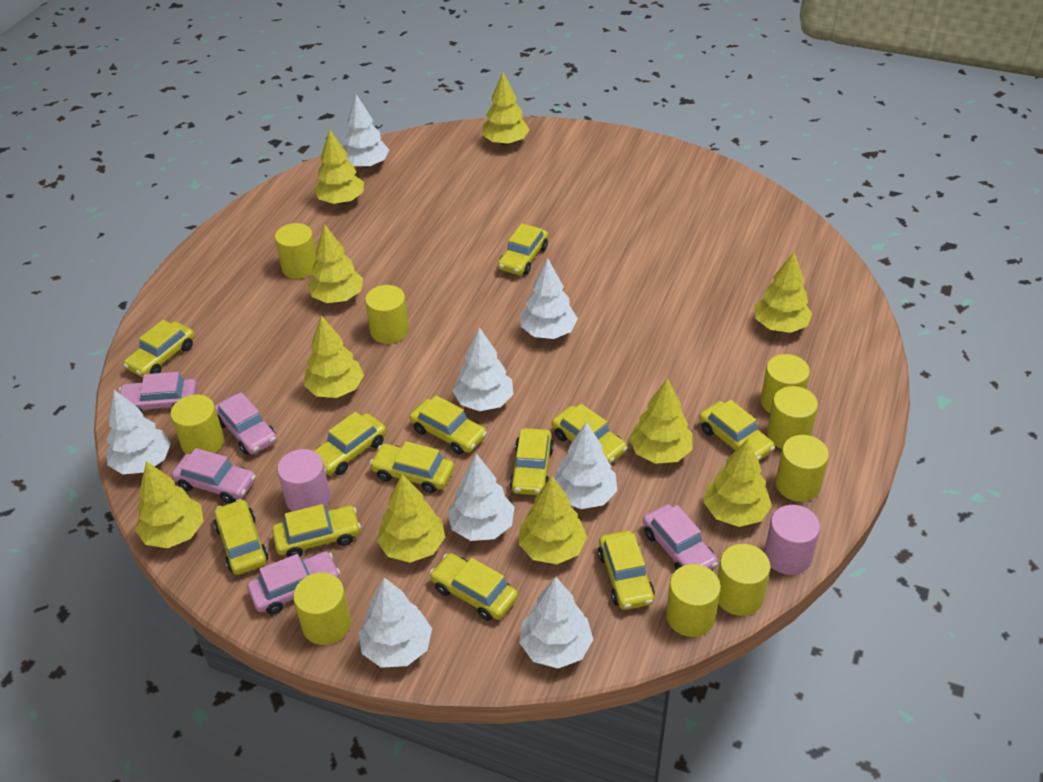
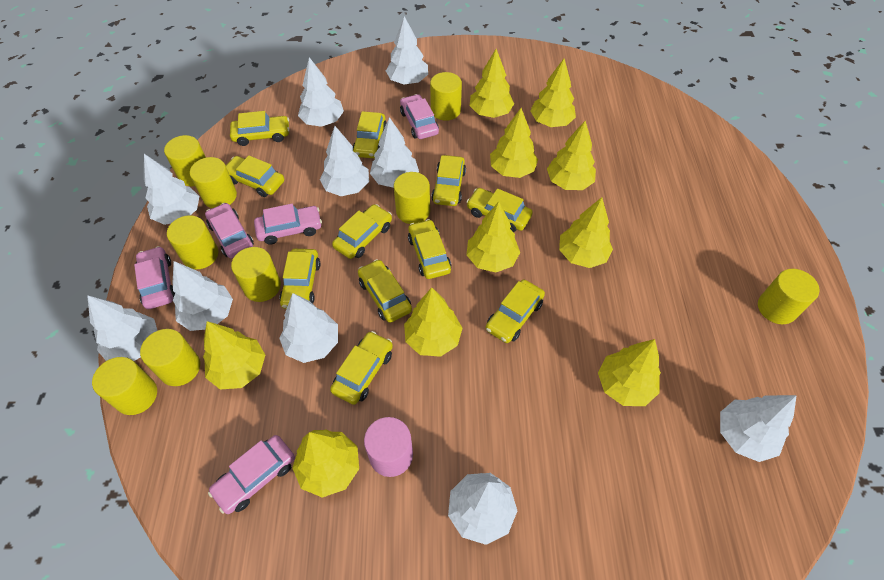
pink cylinder: [277,449,330,512] [764,505,820,575] = 2 -> [364,417,413,477] = 1
white tree: [106,390,171,474] [343,94,389,168] [359,577,432,668] [447,454,514,541] [453,327,513,411] [519,577,594,669] [521,258,578,339] [554,422,617,509] = 8 -> [87,295,158,361] [144,154,199,225] [173,261,233,331] [279,293,338,363] [298,57,344,127] [320,126,369,196] [370,117,419,188] [386,16,428,84] [448,473,517,545] [720,395,797,462] = 10
yellow car: [124,320,195,377] [214,499,268,575] [272,504,361,557] [314,412,386,475] [370,441,454,493] [410,395,487,455] [430,553,518,621] [498,223,548,275] [510,428,554,495] [552,404,628,464] [598,531,655,610] [699,400,775,461] = 12 -> [226,156,284,197] [230,111,290,146] [279,249,320,309] [330,331,393,405] [332,204,392,259] [353,111,387,158] [358,259,412,323] [408,219,451,279] [431,155,466,206] [467,188,533,232] [485,279,545,343] = 11

